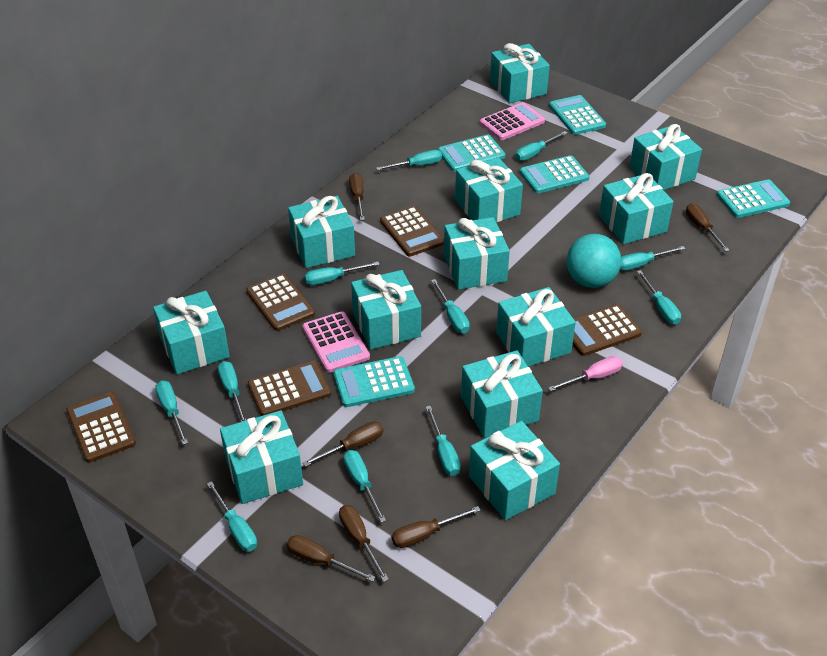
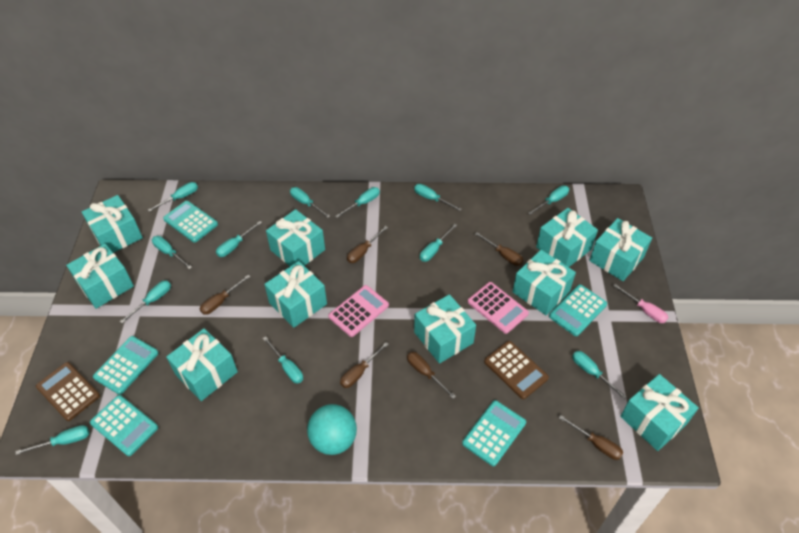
brown calculator: [66,392,136,463] [246,273,315,331] [248,361,331,416] [380,206,444,256] [572,304,642,356] = 5 -> [36,362,100,421] [484,341,549,399] = 2
turquoise gift: [153,291,230,374] [220,410,303,504] [288,196,355,268] [351,270,421,350] [444,217,510,290] [455,157,523,222] [461,350,543,438] [469,421,560,520] [490,43,550,103] [496,287,576,367] [599,173,674,244] [629,124,702,190] = 12 -> [66,244,134,309] [82,195,143,253] [166,328,238,401] [264,261,327,328] [266,209,325,266] [414,294,476,364] [513,250,576,316] [536,208,598,267] [589,218,652,281] [620,374,699,451] = 10
turquoise screwdriver: [155,380,188,445] [207,481,257,552] [218,361,246,422] [304,262,380,285] [343,450,386,523] [376,150,442,171] [426,406,461,476] [431,279,470,333] [515,131,567,161] [620,246,686,271] [637,270,681,324] = 11 -> [15,425,89,455] [120,281,171,323] [148,182,198,212] [152,236,192,269] [216,221,262,257] [263,337,303,384] [290,187,330,218] [335,187,380,218] [414,184,462,211] [420,224,457,262] [528,186,569,215] [572,351,627,399] = 12

